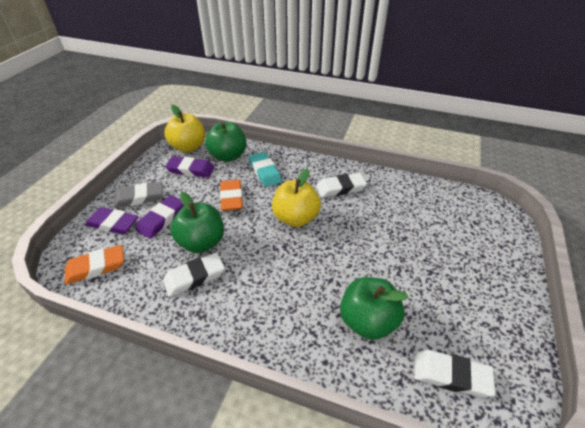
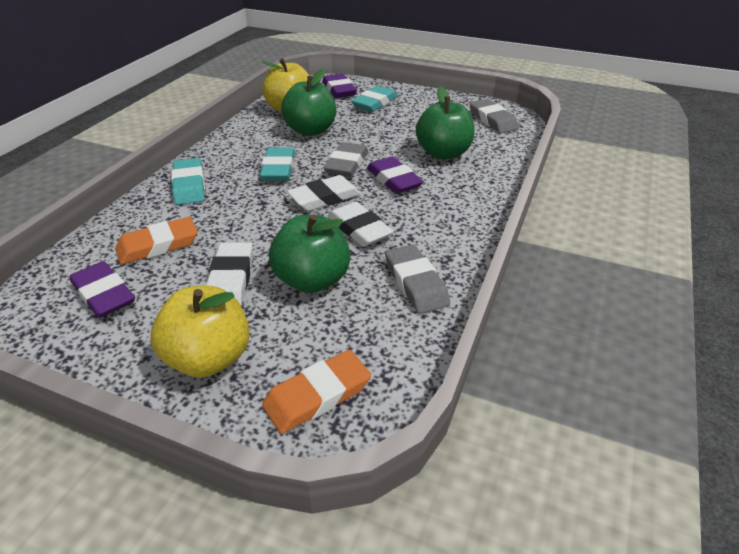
grey eraser: [114,182,163,208] = 1 -> [324,142,368,177] [385,244,450,314] [469,99,519,133] = 3
turquoise eraser: [249,152,282,187] = 1 -> [171,158,205,205] [260,147,295,181] [352,86,398,112] = 3

